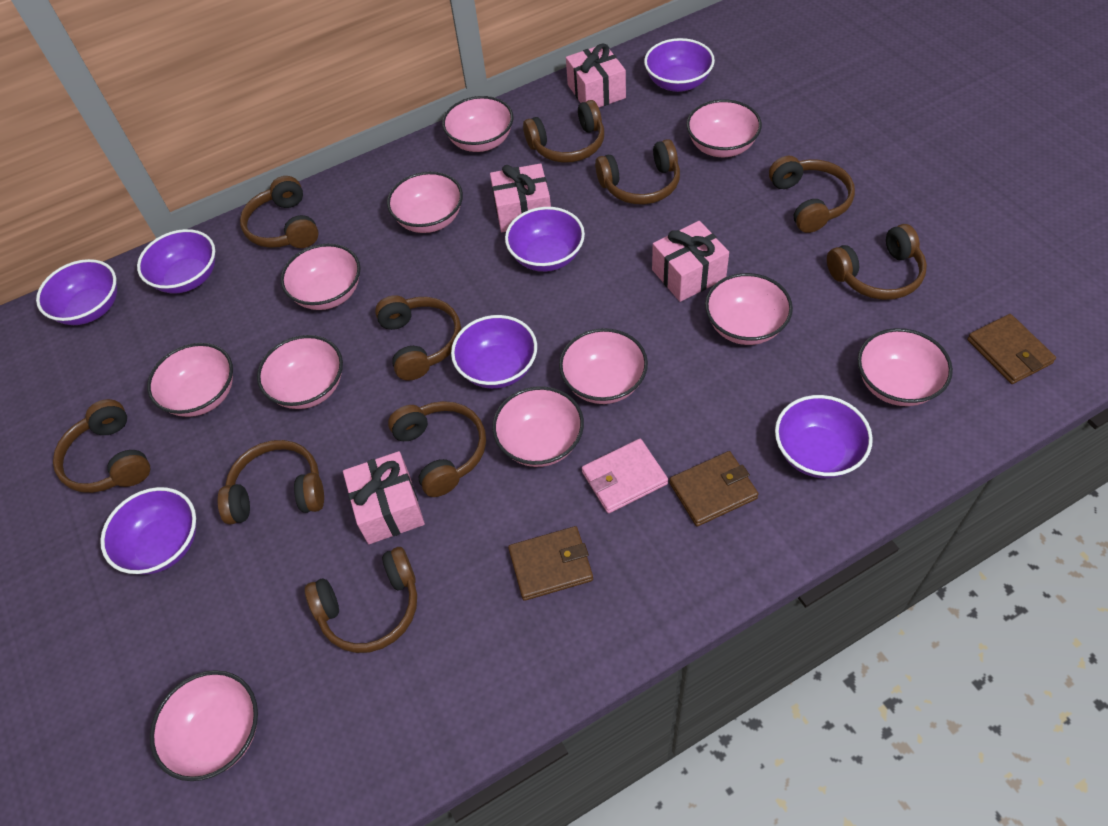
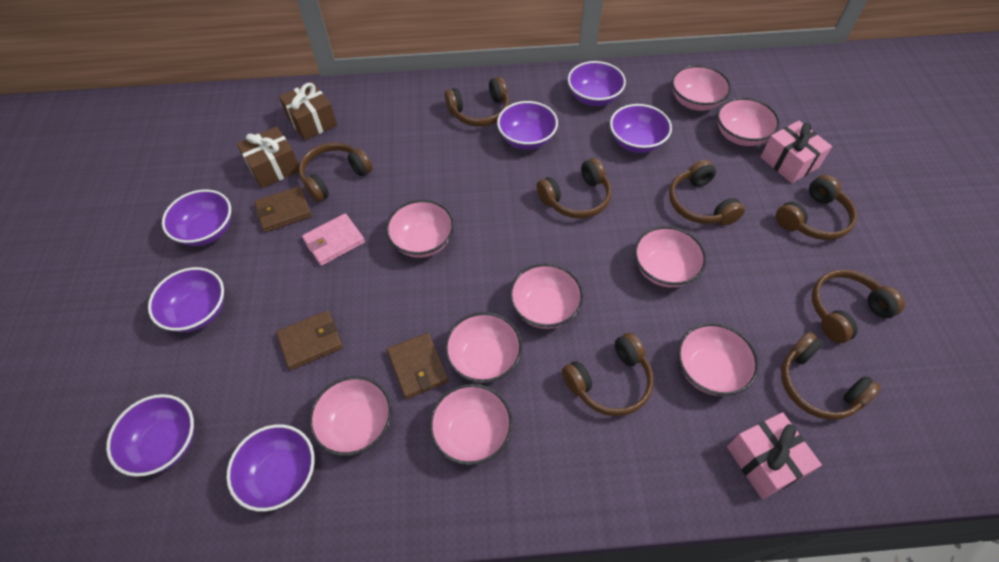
brown gift: none = 0 -> [237,127,299,188] [279,82,337,140] = 2
brown headphones: [53,399,150,493] [218,440,324,524] [240,176,319,248] [305,547,417,653] [375,295,461,381] [388,401,486,497] [523,100,604,163] [595,139,680,204] [769,156,855,233] [827,224,927,300] = 10 -> [299,142,372,202] [444,77,509,127] [536,158,611,219] [562,333,654,416] [669,160,745,226] [776,175,857,240] [781,332,881,420] [812,270,905,343] = 8
pink bowl: [147,343,233,417] [150,670,258,781] [257,335,343,409] [281,244,361,310] [387,172,463,233] [442,96,513,152] [492,386,584,467] [559,328,648,404] [687,99,762,157] [705,273,793,345] [858,328,953,406] = 11 -> [309,376,392,456] [386,200,454,258] [429,384,513,465] [444,312,522,383] [509,263,584,329] [634,226,706,287] [672,65,731,111] [678,323,759,396] [717,97,780,146] = 9
pink gift: [343,451,425,544] [490,163,551,232] [566,43,626,107] [652,221,729,302] = 4 -> [727,412,822,499] [761,121,832,183] = 2

